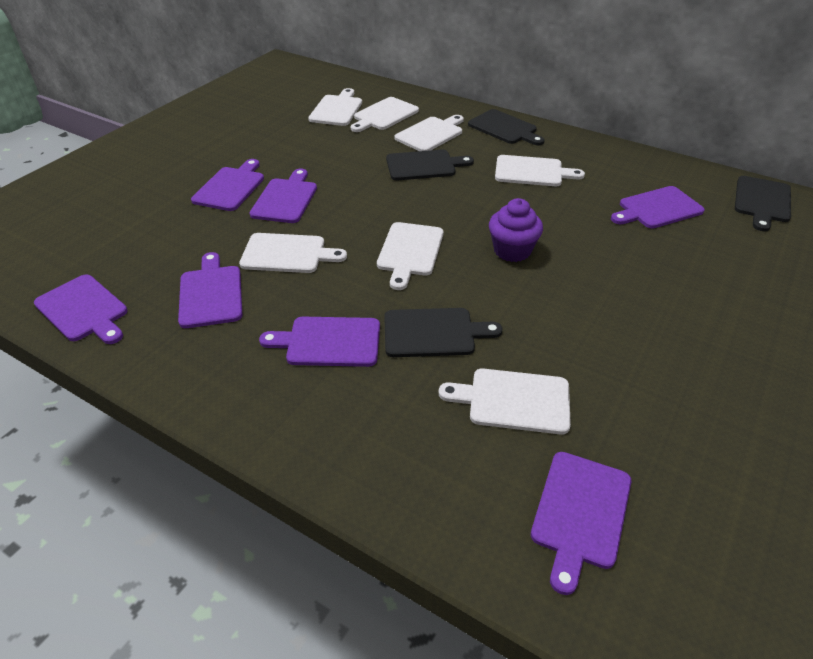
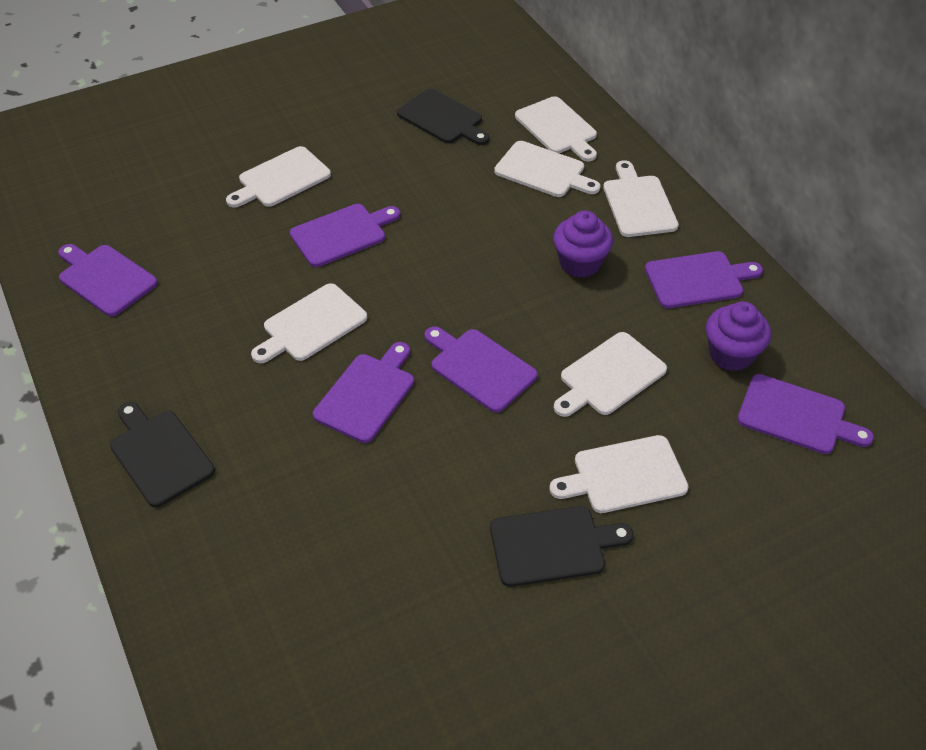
black cutting board: [384,308,502,357] [386,150,474,180] [468,109,545,145] [735,176,791,231] = 4 -> [110,402,215,507] [397,89,489,145] [490,506,633,587] = 3
purple cupcake: [489,198,543,262] = 1 -> [553,210,613,278] [706,301,771,371] = 2
purple cutting board: [34,274,128,344] [178,252,242,328] [191,159,264,211] [250,169,317,223] [259,317,380,367] [531,452,631,595] [611,186,705,229] = 7 -> [58,244,158,317] [290,204,400,267] [313,342,414,443] [424,326,538,413] [645,251,763,308] [737,374,874,454] = 6

